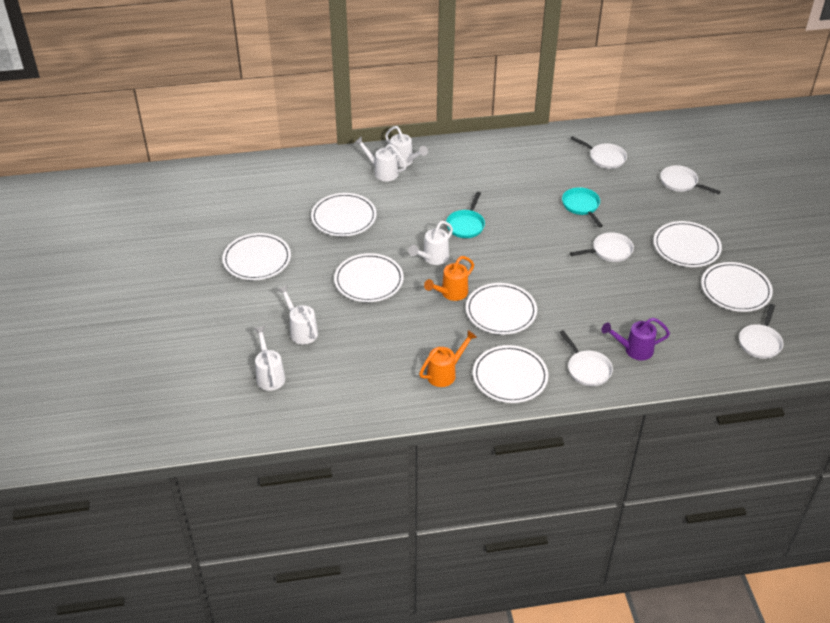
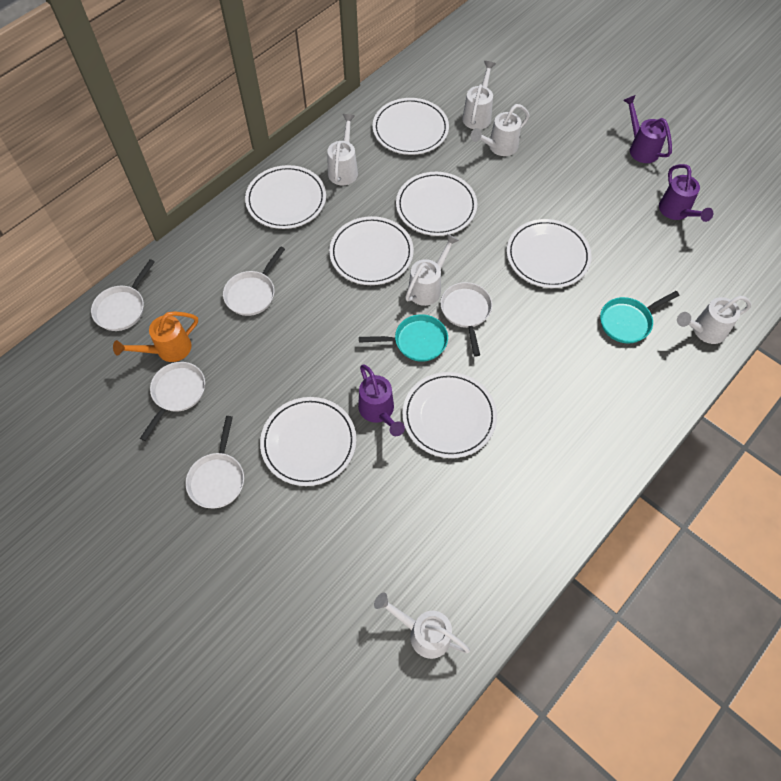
orange watering can: [419,330,477,387] [424,256,474,301] = 2 -> [113,311,198,362] = 1
purple watering can: [601,318,670,360] = 1 -> [358,364,405,436] [623,95,672,163] [659,164,713,222] = 3
white watering can: [254,326,285,391] [278,285,318,345] [355,136,407,181] [385,126,428,167] [409,221,453,265] = 5 -> [327,114,358,185] [374,592,470,659] [405,234,459,306] [462,61,496,130] [471,104,530,156] [677,296,751,344] = 6

